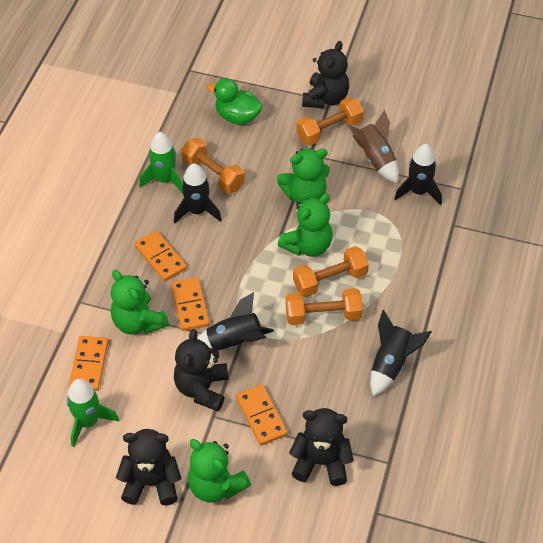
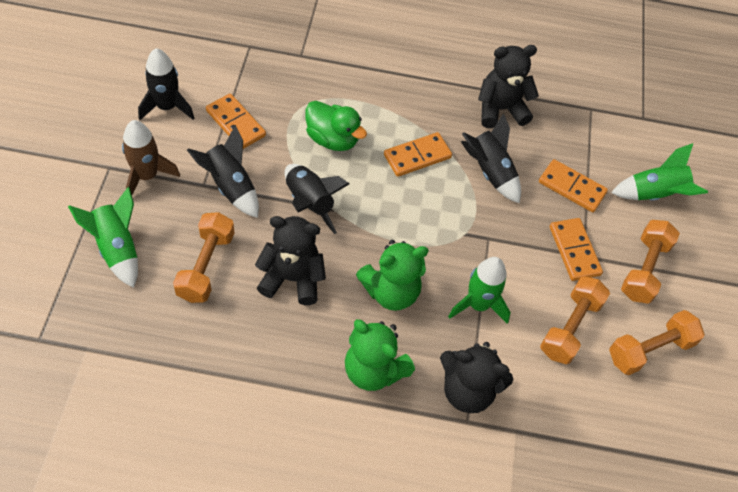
black teddy bear: [116,429,181,505] [174,329,228,411] [289,408,354,486] [302,41,349,108] = 4 -> [255,216,326,305] [440,342,513,413] [478,45,539,128] = 3
green rocket: [67,379,119,447] [139,132,183,194] = 2 -> [68,187,138,288] [448,257,511,324] [611,143,708,201] = 3
green teddy bear: [111,270,169,334] [188,439,251,503] [277,148,330,203] [278,193,333,257] = 4 -> [345,319,415,391] [356,240,429,311] = 2

